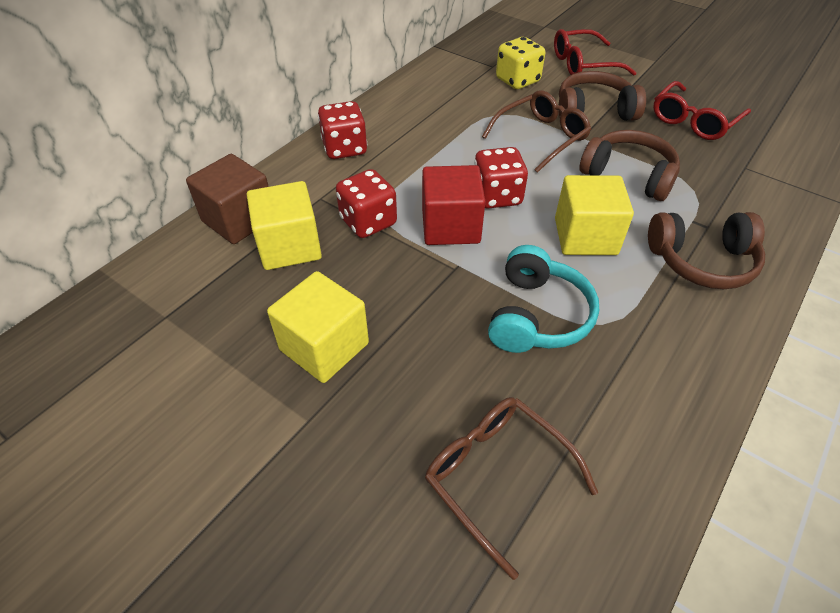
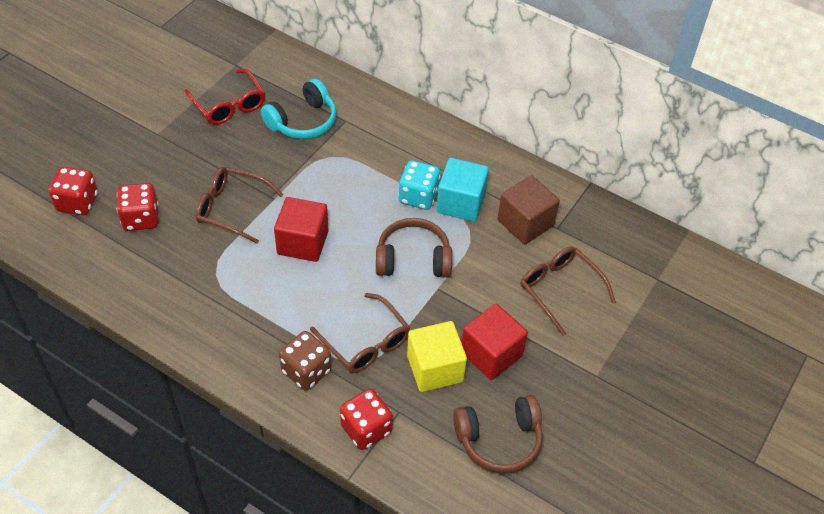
brown dice: none = 0 -> [279,331,332,390] = 1
brown glasses: [425,397,598,580] [482,91,592,173] = 2 -> [195,167,283,243] [310,293,410,373] [520,246,616,336] = 3
brown headphones: [559,71,646,121] [579,130,680,201] [648,212,765,289] = 3 -> [376,218,452,277] [453,395,543,474] = 2
red cube: [422,165,485,245] = 1 -> [274,197,329,262] [462,304,528,380] = 2
red glasses: [554,29,637,76] [653,81,751,140] = 2 -> [185,69,265,125] = 1
turquoise cube: none = 0 -> [437,158,489,222] = 1
turquoise dice: none = 0 -> [398,160,441,210] = 1
yellow cube: [247,181,322,270] [267,271,369,383] [555,175,634,255] = 3 -> [407,321,467,392] = 1
yellow dice: [496,37,545,89] = 1 -> none = 0

